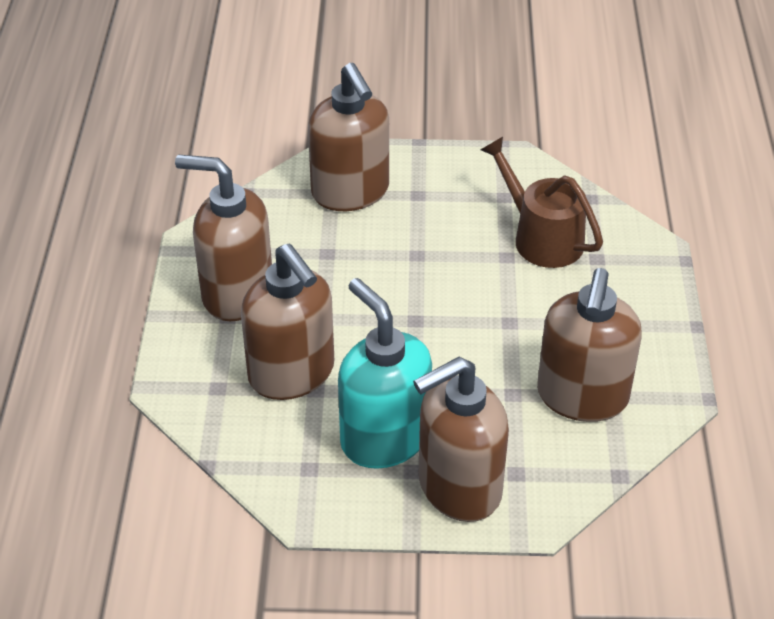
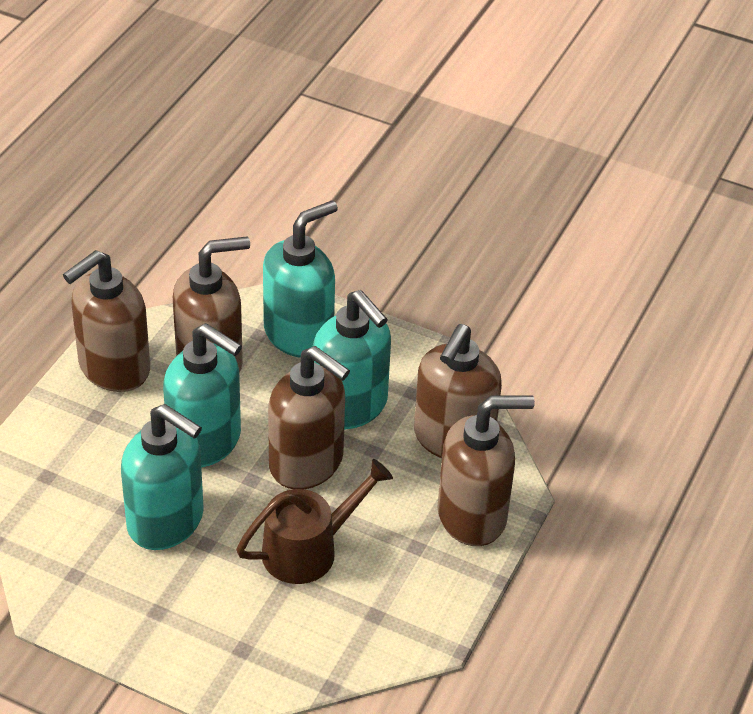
turquoise soap dispenser: [338,278,432,469] = 1 -> [121,404,204,550] [163,323,242,468] [263,201,338,358] [312,290,391,429] = 4

